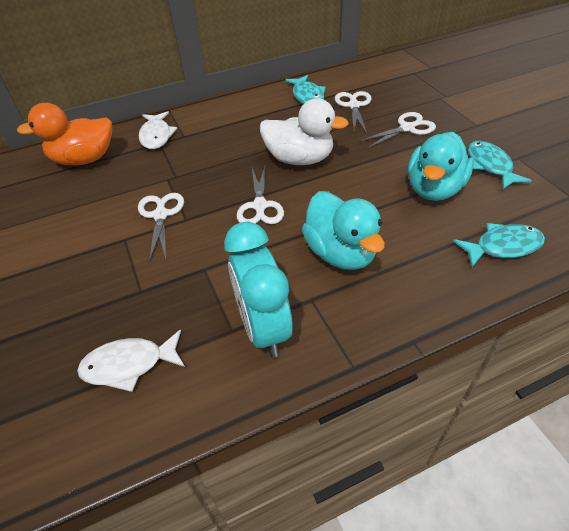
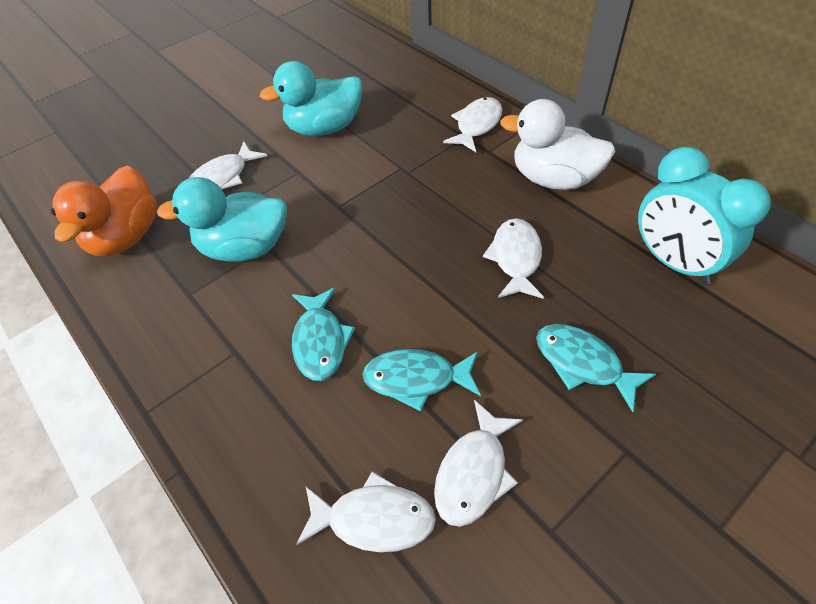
white fish: [77,330,185,392] [139,111,177,149] = 2 -> [189,141,267,189] [296,471,436,552] [434,400,523,527] [443,97,502,152] [483,218,544,299] = 5
white scissors: [138,193,184,262] [237,166,284,224] [335,91,372,133] [359,112,436,148] = 4 -> none = 0

